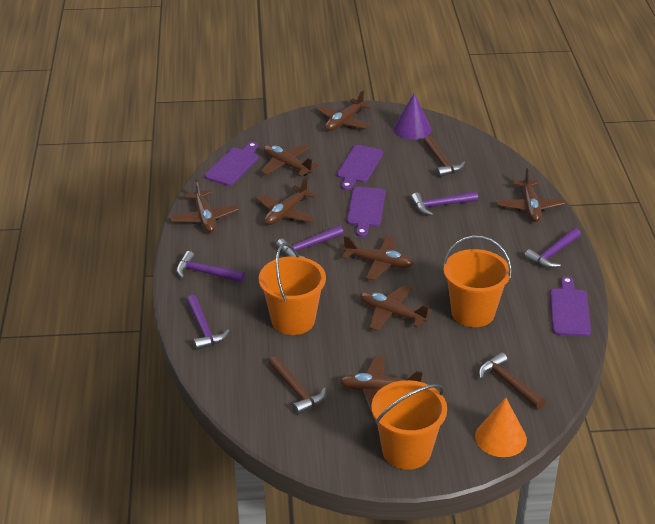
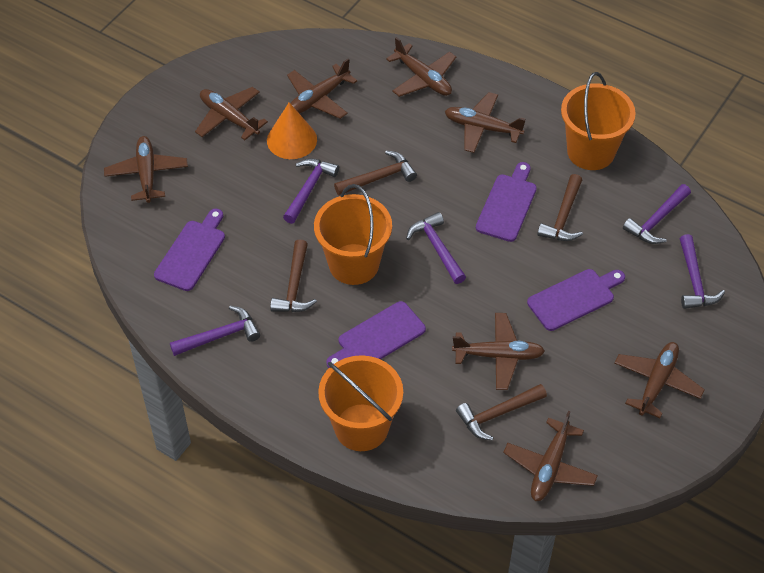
brown hammer: [269,356,326,415] [423,136,465,177] [479,352,545,409] = 3 -> [270,240,317,312] [334,151,417,196] [456,384,547,441] [537,174,583,241] = 4
purple cone: [393,93,431,140] = 1 -> none = 0

